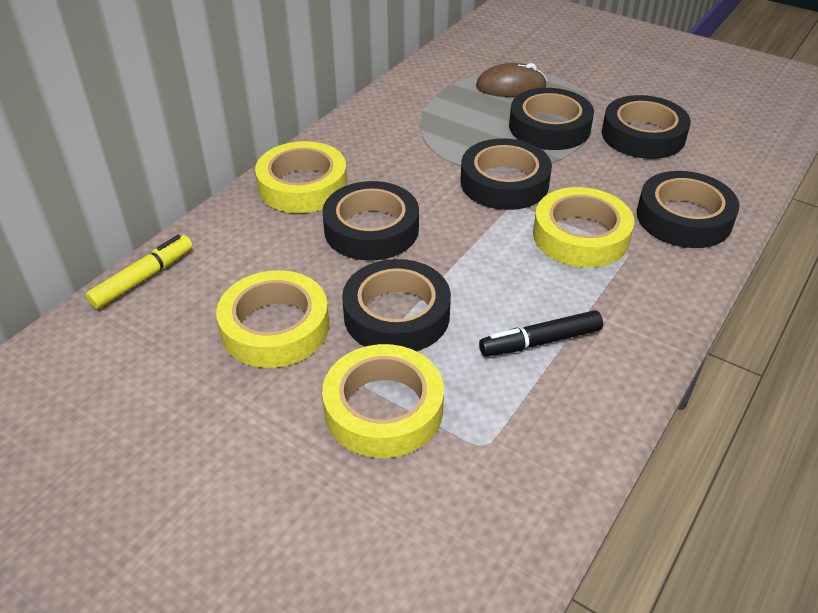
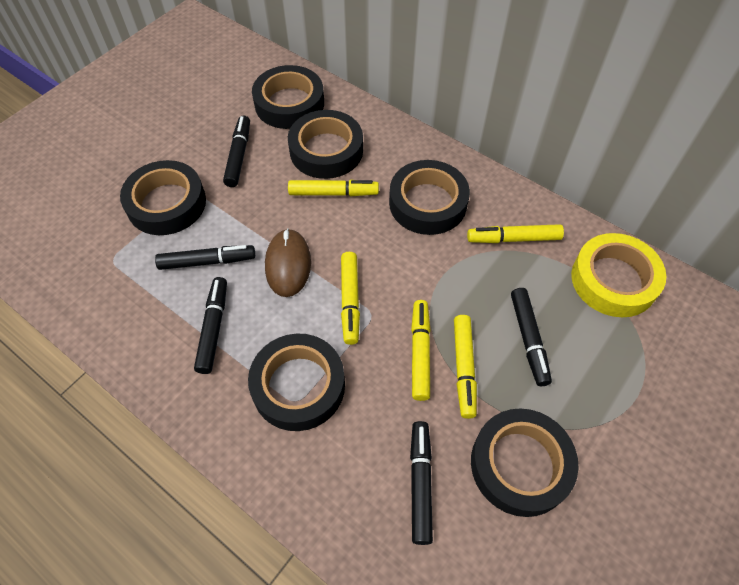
black marker: [479,310,603,357] = 1 -> [155,245,255,270] [194,277,227,374] [223,115,250,187] [410,421,433,545] [511,288,552,386] = 5
yellow marker: [86,235,193,309] = 1 -> [288,180,379,196] [341,252,360,345] [411,300,431,401] [454,315,477,419] [467,224,564,243] = 5
yellow tape: [216,270,329,368] [255,141,347,213] [322,344,444,458] [533,187,634,268] = 4 -> [571,233,666,317] = 1

